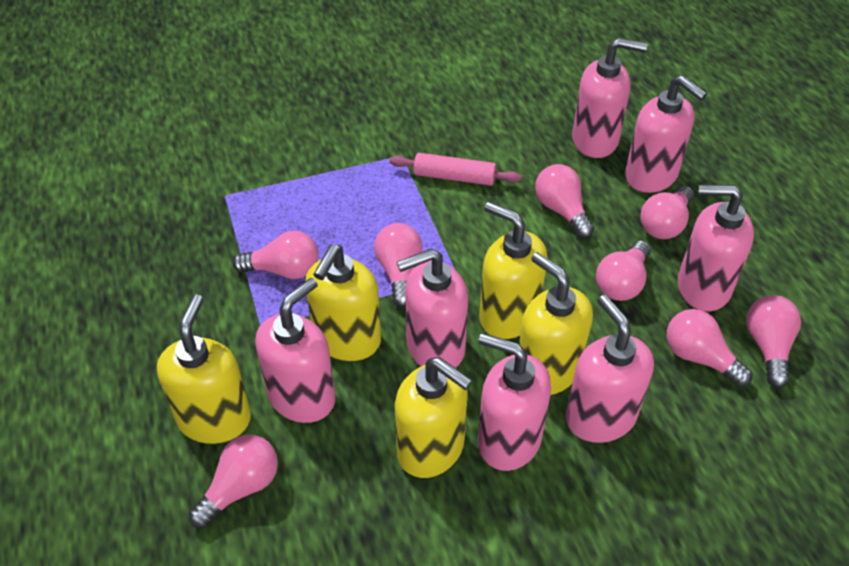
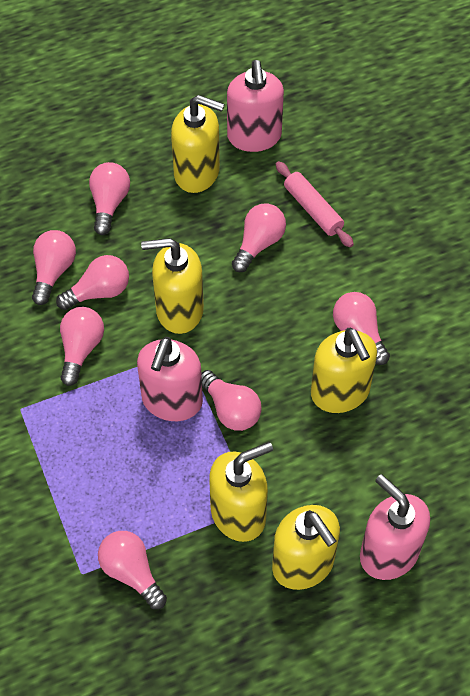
pink soap dispenser: [255,278,335,423] [397,249,468,368] [478,333,551,471] [566,295,654,443] [572,38,647,158] [625,75,707,193] [678,185,754,311] = 7 -> [137,337,203,421] [227,60,284,152] [360,474,430,580] = 3

